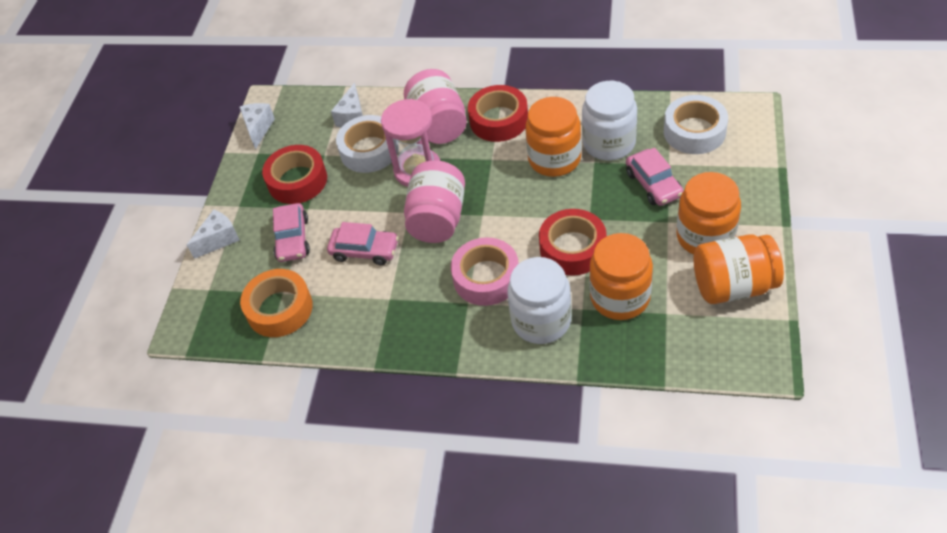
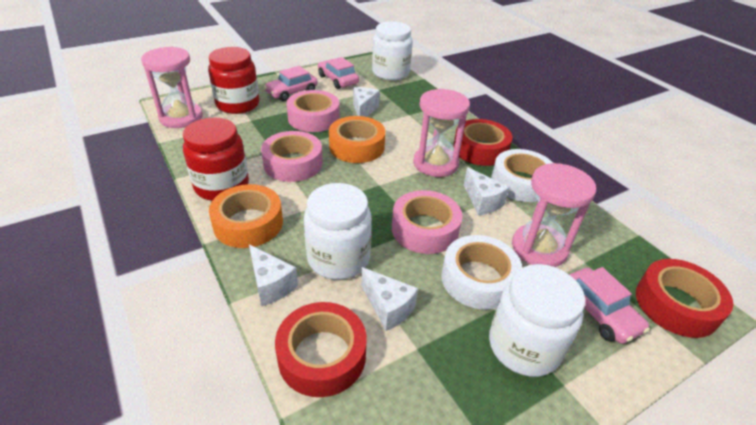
orange jar: [525,97,581,177] [589,233,653,320] [676,172,741,255] [694,235,784,304] = 4 -> none = 0
orange tape: [240,269,313,337] = 1 -> [209,184,283,248] [329,116,385,163] = 2
pink hourglass: [381,99,440,187] = 1 -> [141,47,203,128] [413,89,470,177] [512,163,596,267] = 3
pink jar: [404,69,467,144] [404,160,465,243] = 2 -> none = 0
pink tape: [451,237,519,306] = 1 -> [261,131,323,182] [287,90,340,132] [392,190,462,254] = 3
red jar: none = 0 -> [183,118,249,201] [208,47,259,114] = 2
white cheese: [187,209,240,259] [239,103,275,150] [331,83,363,128] = 3 -> [249,244,298,306] [353,87,380,117] [361,267,418,331] [464,167,509,215] = 4
white jar: [507,257,572,344] [582,81,637,160] = 2 -> [304,183,372,280] [372,21,413,80] [489,264,585,377] = 3

